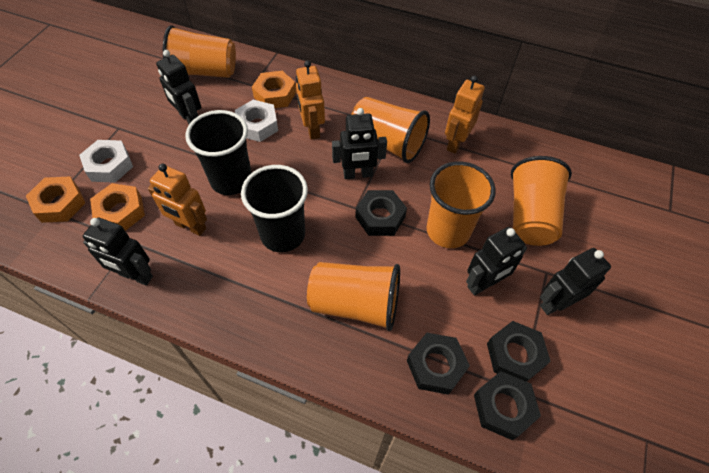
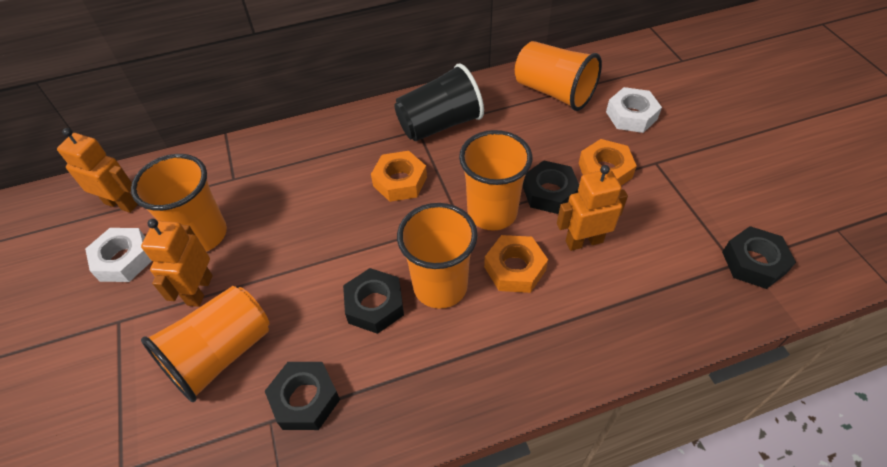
black cup: [185,110,252,195] [241,165,308,252] = 2 -> [394,63,484,141] = 1
black robot: [83,218,153,286] [156,50,201,124] [332,108,387,179] [466,227,527,296] [540,248,611,315] = 5 -> none = 0

